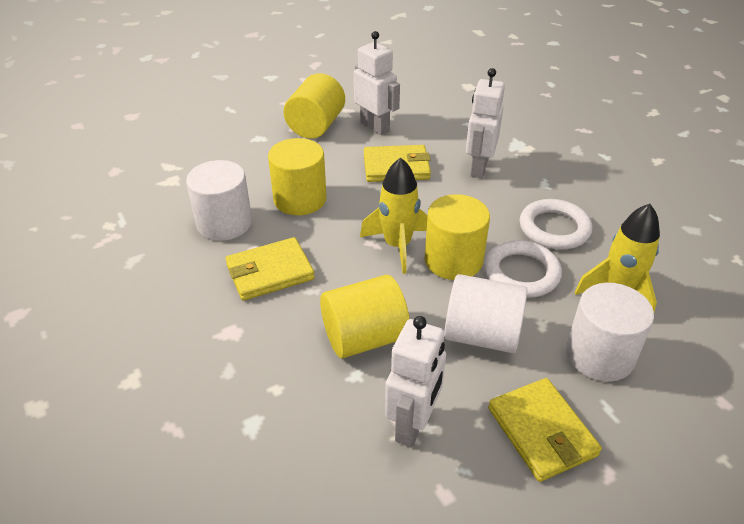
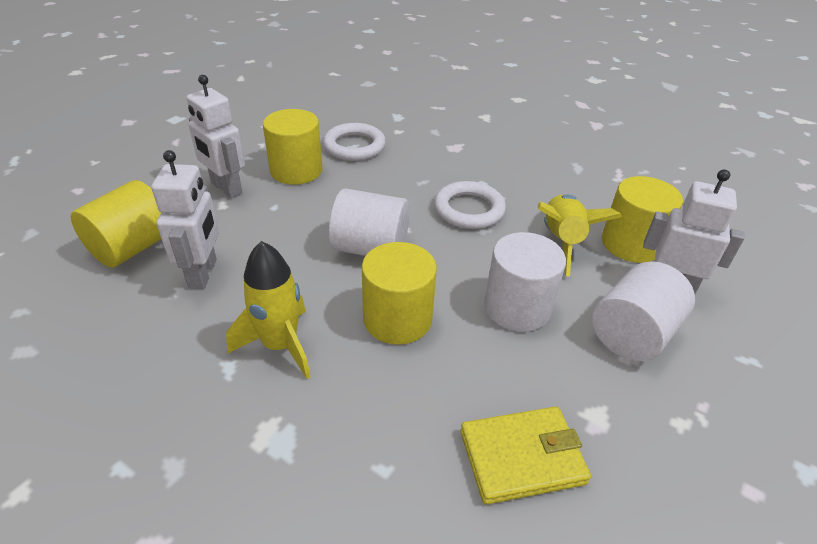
yellow wallet: [226,237,315,301] [364,145,431,182] [488,378,602,482] = 3 -> [460,406,591,505] = 1

